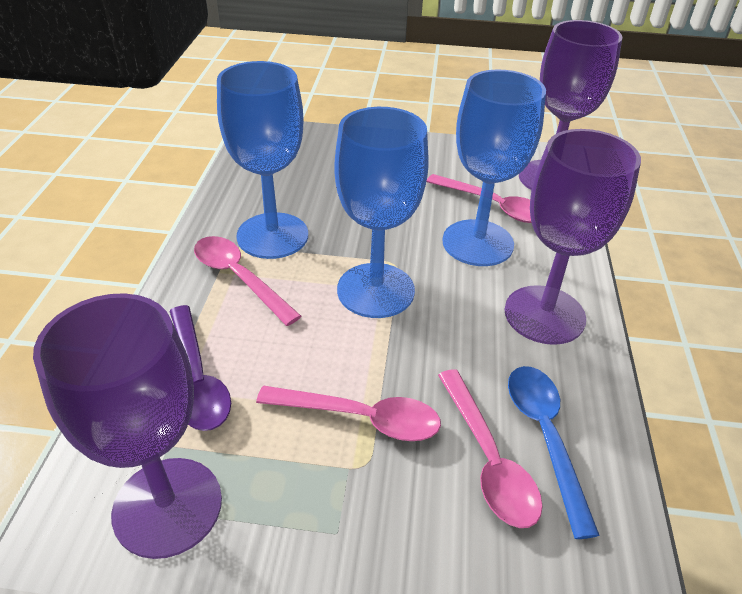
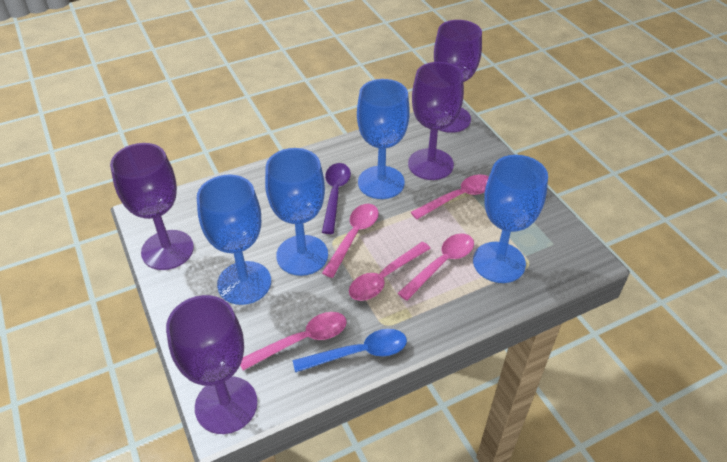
blue goblet: [217,61,308,259] [335,107,429,318] [442,70,546,266] = 3 -> [197,175,271,305] [265,148,328,276] [357,79,410,199] [473,155,548,283] = 4
pink spoon: [194,236,301,326] [256,386,441,441] [426,174,531,223] [438,369,543,528] = 4 -> [240,312,347,370] [322,204,379,278] [349,242,431,301] [398,233,474,301] [411,174,489,220] = 5
purple goblet: [33,293,222,559] [505,129,641,345] [519,20,623,190] = 3 -> [110,143,194,270] [166,295,258,434] [408,62,464,180] [434,20,482,133] = 4

